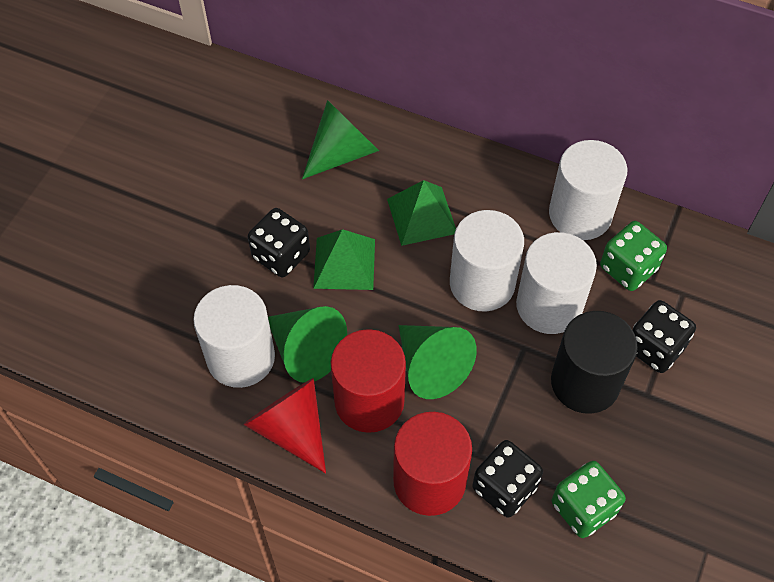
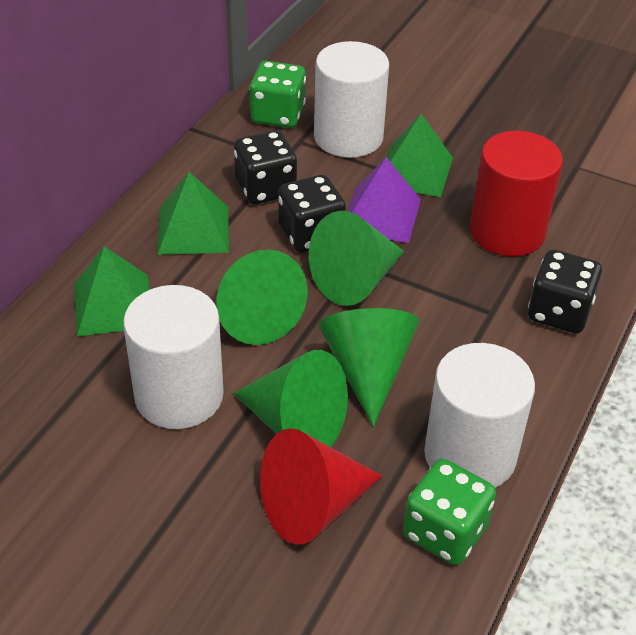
black cylinder: [551,311,638,414] = 1 -> none = 0
green cone: [268,306,347,383] [302,100,379,179] [398,325,477,399] = 3 -> [216,249,308,345] [233,350,348,447] [309,211,404,306] [319,308,420,427] = 4
green pyramid: [313,229,375,290] [387,180,456,246] = 2 -> [74,246,149,336] [157,172,229,255] [386,114,453,197] = 3
purple pyramid: none = 0 -> [348,157,421,243] = 1
red cylinder: [331,329,406,433] [393,412,472,516] = 2 -> [470,131,563,257] = 1
white cylinder: [193,285,275,388] [450,210,524,312] [516,232,597,334] [549,140,627,240] = 4 -> [123,285,224,429] [314,41,389,158] [424,343,535,488] = 3

